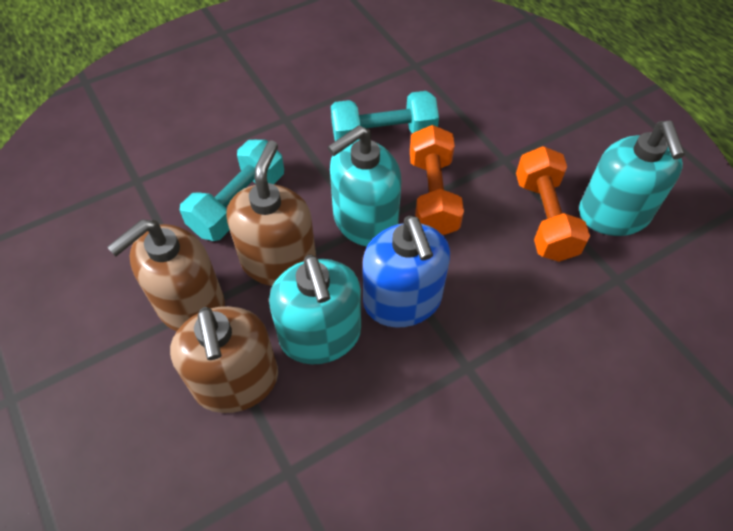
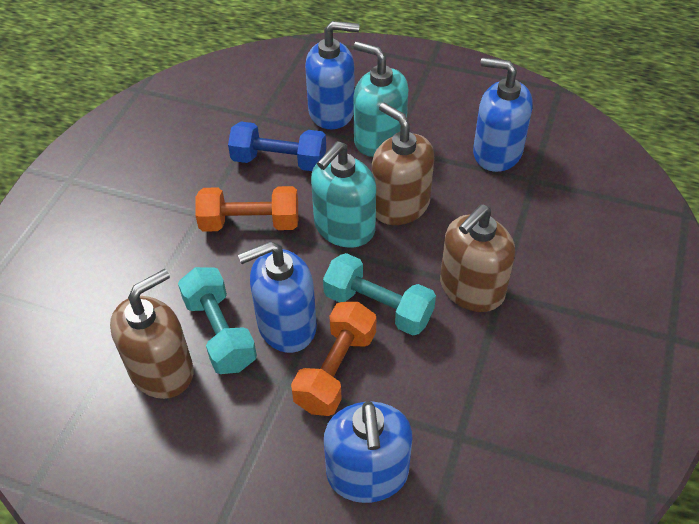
blue dumbbell: none = 0 -> [228,122,326,171] = 1
blue soap dispenser: [363,216,450,328] = 1 -> [238,241,317,353] [305,21,359,130] [324,401,412,503] [473,57,533,172] = 4
turquoise soap dispenser: [269,255,361,364] [328,125,401,247] [579,121,685,236] = 3 -> [311,141,376,248] [353,41,408,157] = 2

